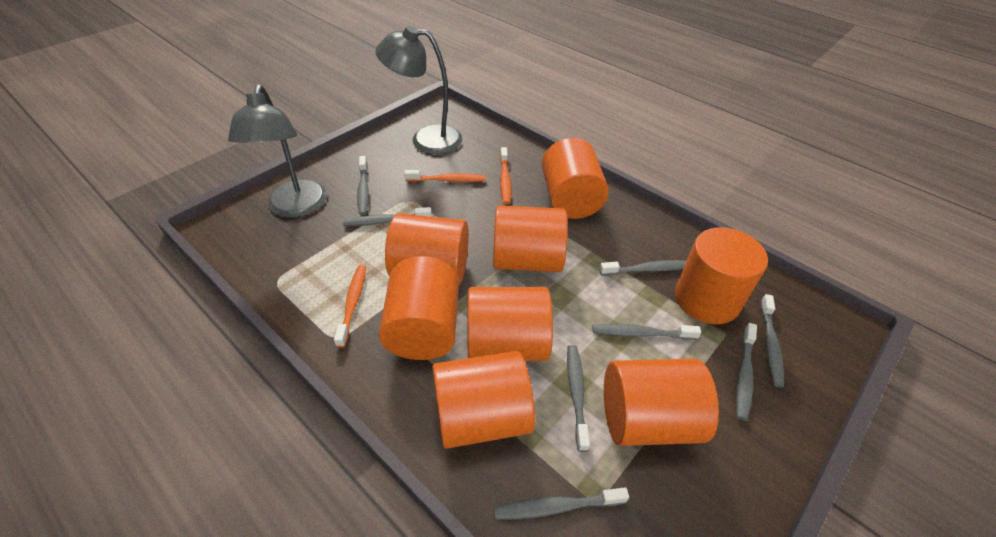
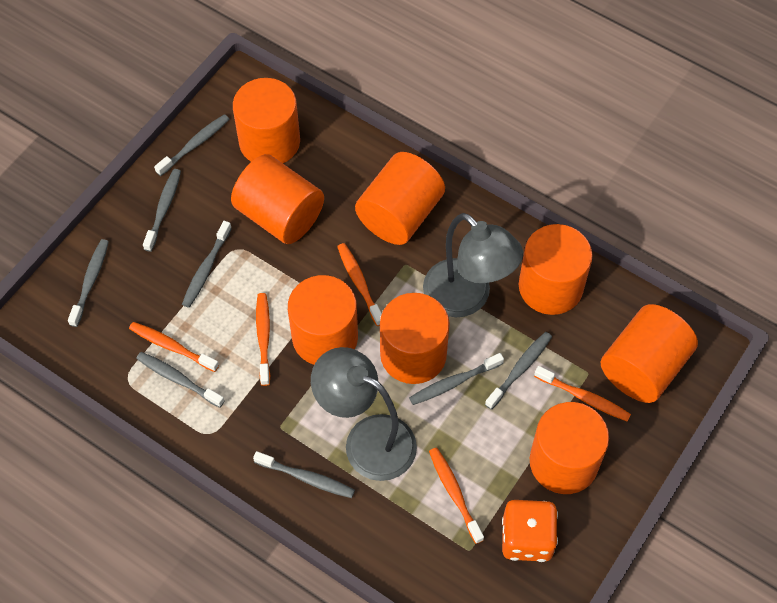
orange dice: none = 0 -> [502,500,558,562] = 1
orange toothbrush: [334,265,366,348] [404,170,486,182] [500,147,511,204] = 3 -> [129,322,219,372] [256,293,270,386] [337,243,382,326] [429,447,484,544] [534,366,631,422] = 5

